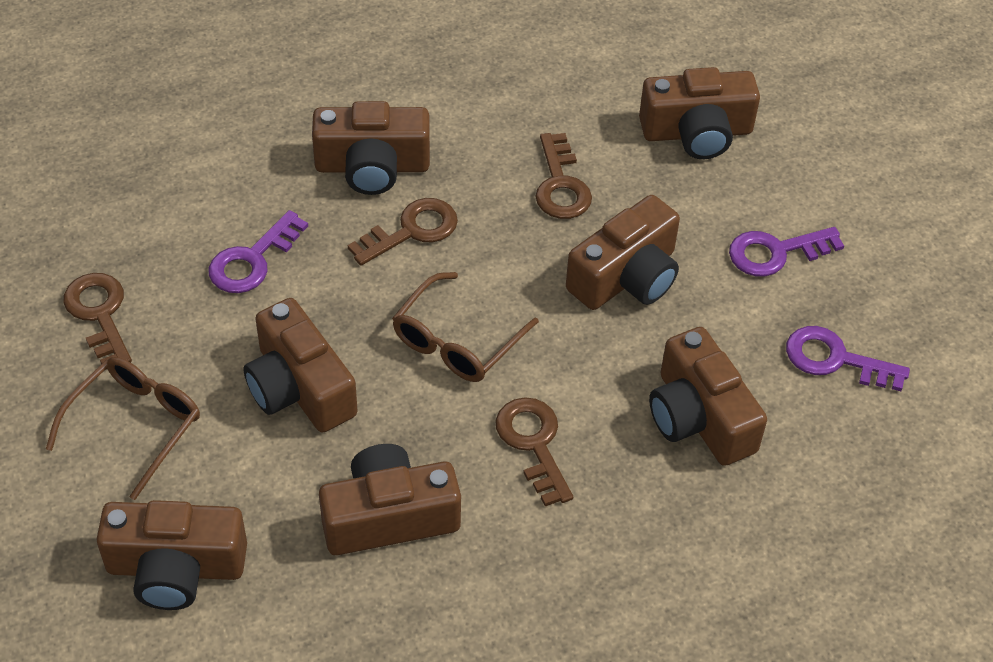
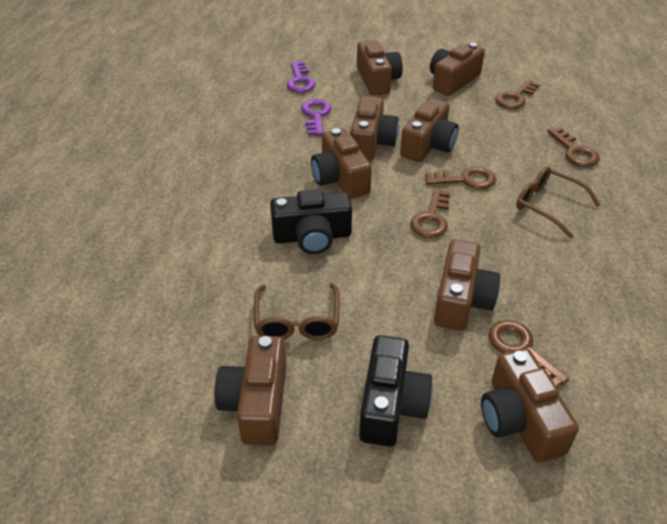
black camera: none = 0 -> [270,189,352,254] [359,335,433,447] = 2
brown camera: [97,500,247,610] [243,298,358,433] [312,101,430,195] [319,444,461,555] [566,195,680,310] [639,67,760,159] [649,327,767,466] = 7 -> [215,336,286,445] [311,128,372,199] [350,96,399,161] [357,40,403,95] [400,98,459,162] [430,43,485,96] [434,239,500,331] [481,348,579,463] = 8
brown key: [63,273,132,370] [348,198,458,266] [495,397,573,506] [536,133,592,219] = 4 -> [410,188,450,238] [425,167,496,189] [489,320,569,387] [495,80,540,109] [547,127,600,167] = 5
purple key: [209,210,308,293] [729,227,844,277] [786,326,910,391] = 3 -> [287,61,316,93] [301,99,332,136] = 2

